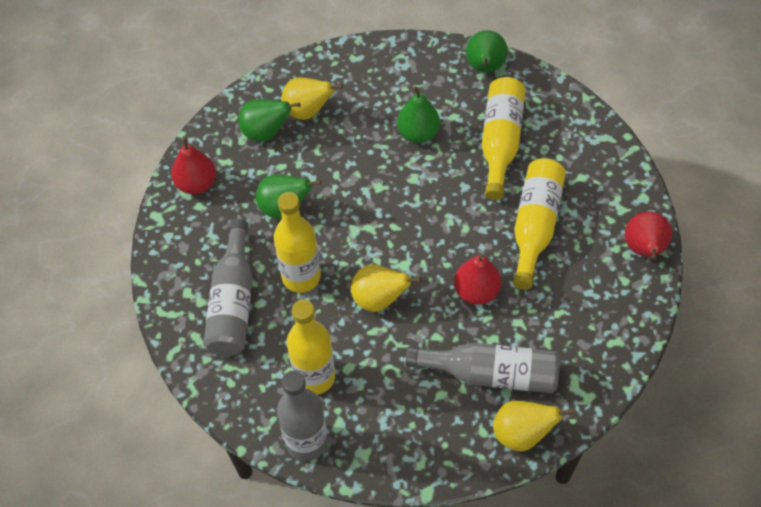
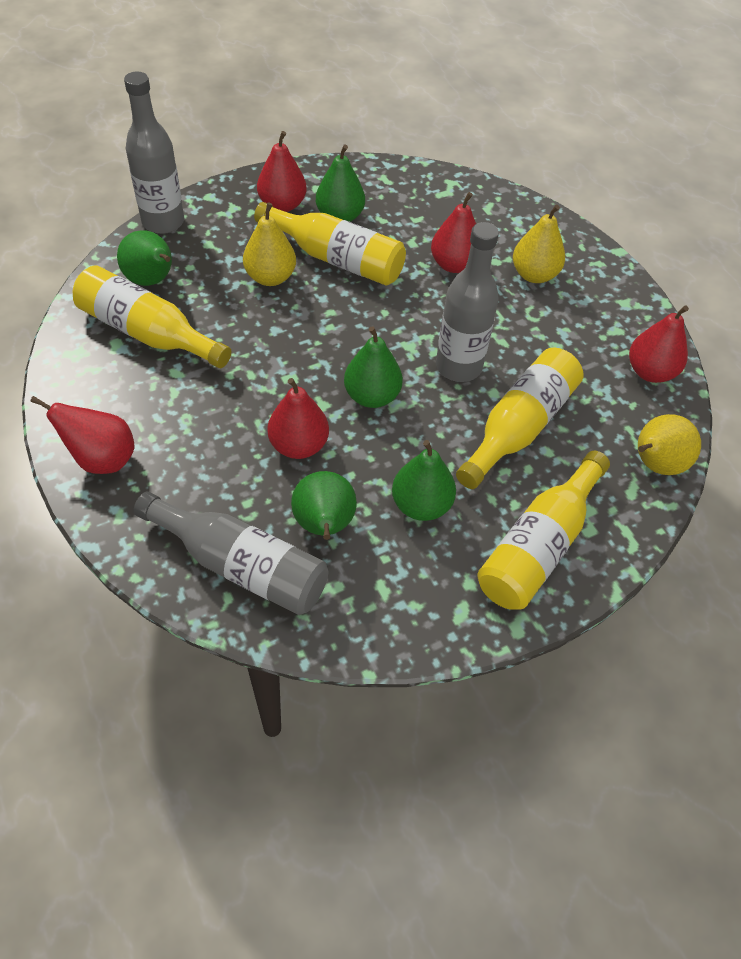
green pear: [238,99,300,142] [256,174,321,219] [397,86,440,143] [466,30,508,73] = 4 -> [117,230,172,286] [291,471,357,540] [316,144,365,222] [344,326,403,408] [392,440,456,521] = 5
red pear: [171,137,216,194] [454,254,501,305] [625,211,672,260] = 3 -> [30,396,135,474] [257,131,307,212] [267,378,329,459] [431,192,476,273] [629,306,689,383] = 5

